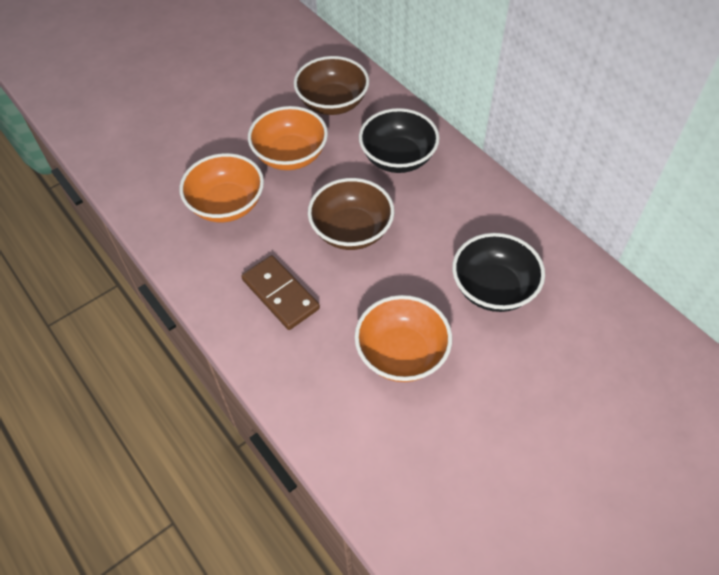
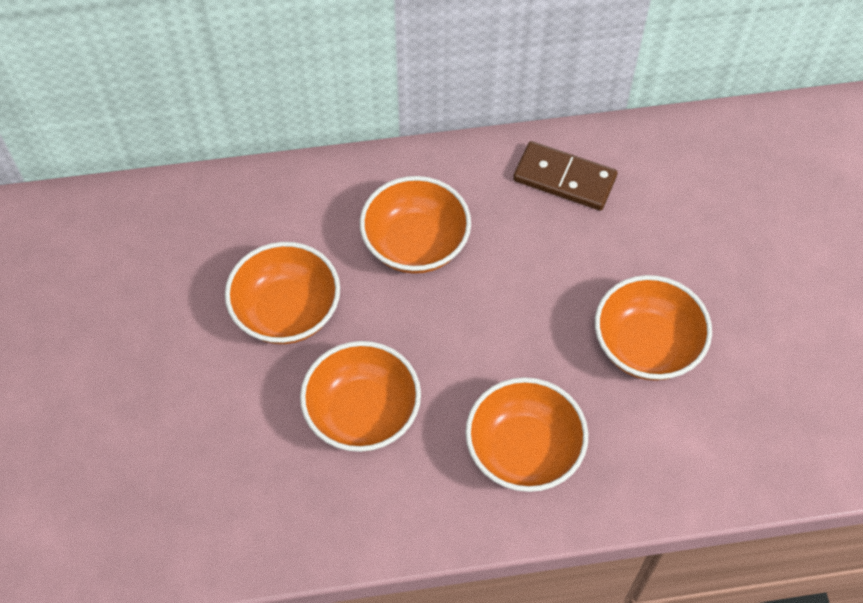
black bowl: [359,108,440,173] [452,233,545,312] = 2 -> none = 0
brown bowl: [294,56,369,115] [308,178,394,250] = 2 -> none = 0
orange bowl: [179,153,264,222] [248,106,328,170] [354,295,452,382] = 3 -> [225,242,340,344] [300,341,421,452] [360,176,471,274] [465,377,589,492] [595,275,712,381] = 5

